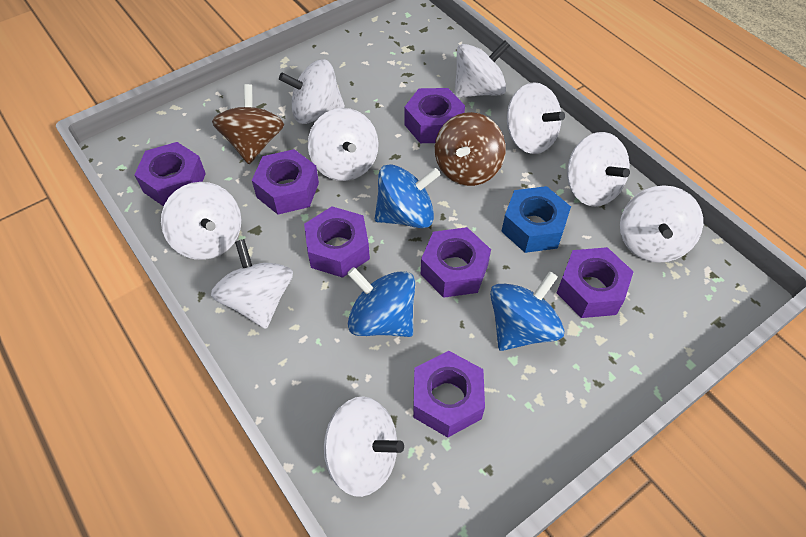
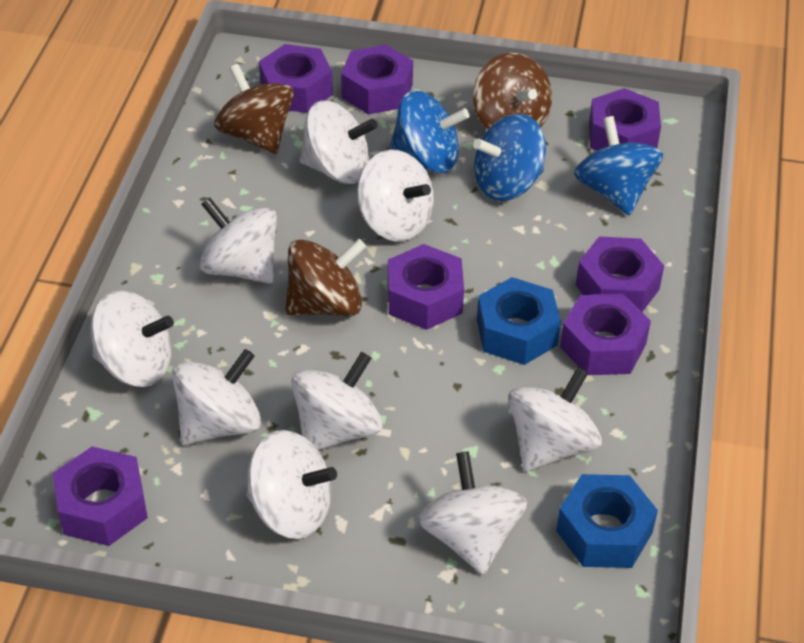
blue nut: [501,186,571,253] = 1 -> [477,277,561,365] [556,474,658,568] = 2
brown spinning top: [212,84,284,164] [435,112,506,186] = 2 -> [214,64,294,154] [285,239,366,317] [473,53,552,130] = 3

